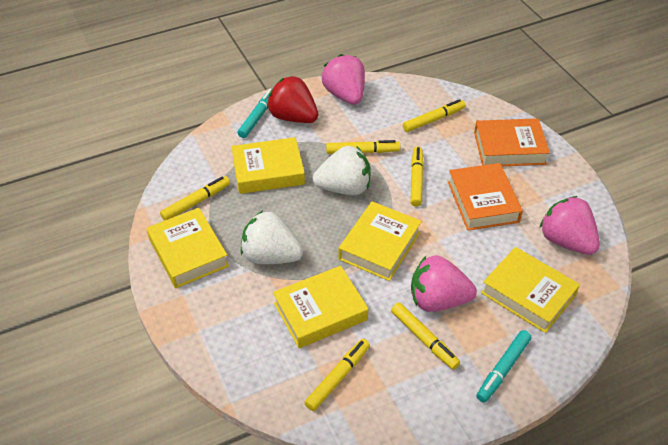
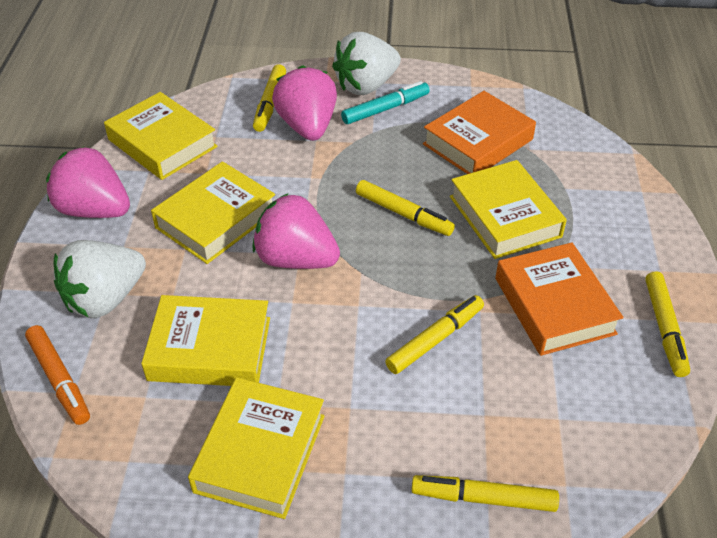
orange marker: none = 0 -> [25,325,90,425] = 1
red strawberry: [267,76,318,123] = 1 -> none = 0
turquoise marker: [238,89,272,138] [476,330,531,402] = 2 -> [341,81,430,124] = 1
yellow marker: [160,176,230,221] [304,339,370,411] [326,140,400,154] [391,303,460,370] [403,99,465,132] [410,147,424,207] = 6 -> [253,64,286,132] [356,180,455,236] [385,295,484,374] [411,475,559,512] [645,271,690,377] = 5

